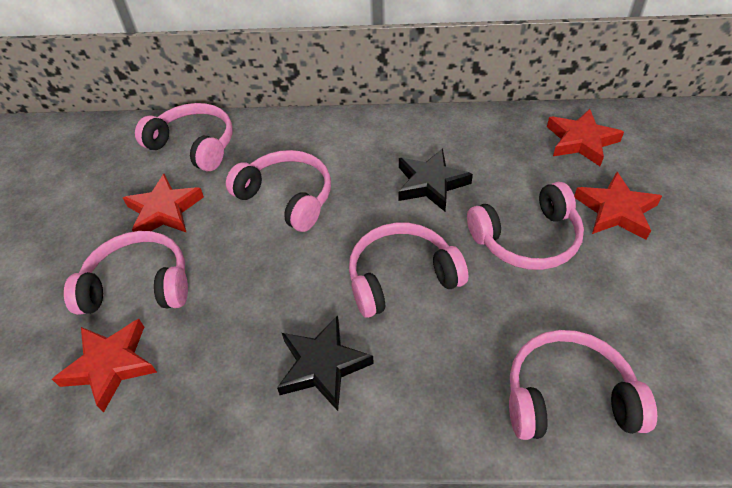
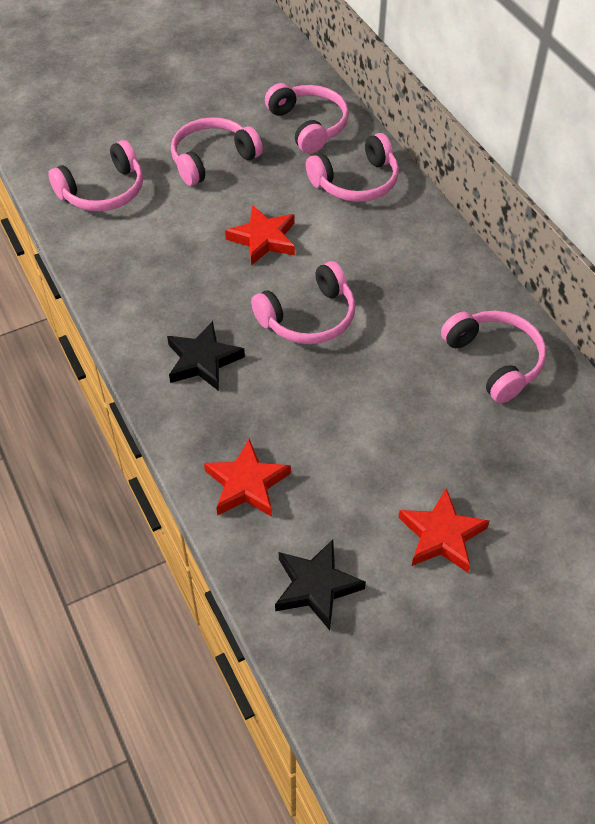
red star: [52,319,157,413] [123,174,204,233] [547,109,624,166] [574,172,662,240] = 4 -> [204,439,291,517] [225,205,295,266] [398,488,489,573] = 3

